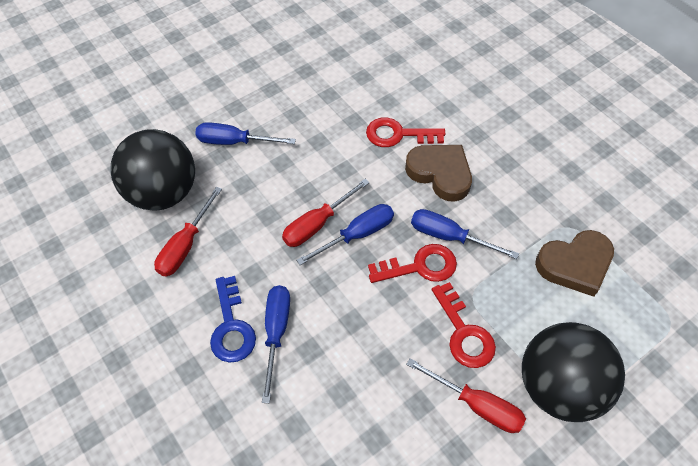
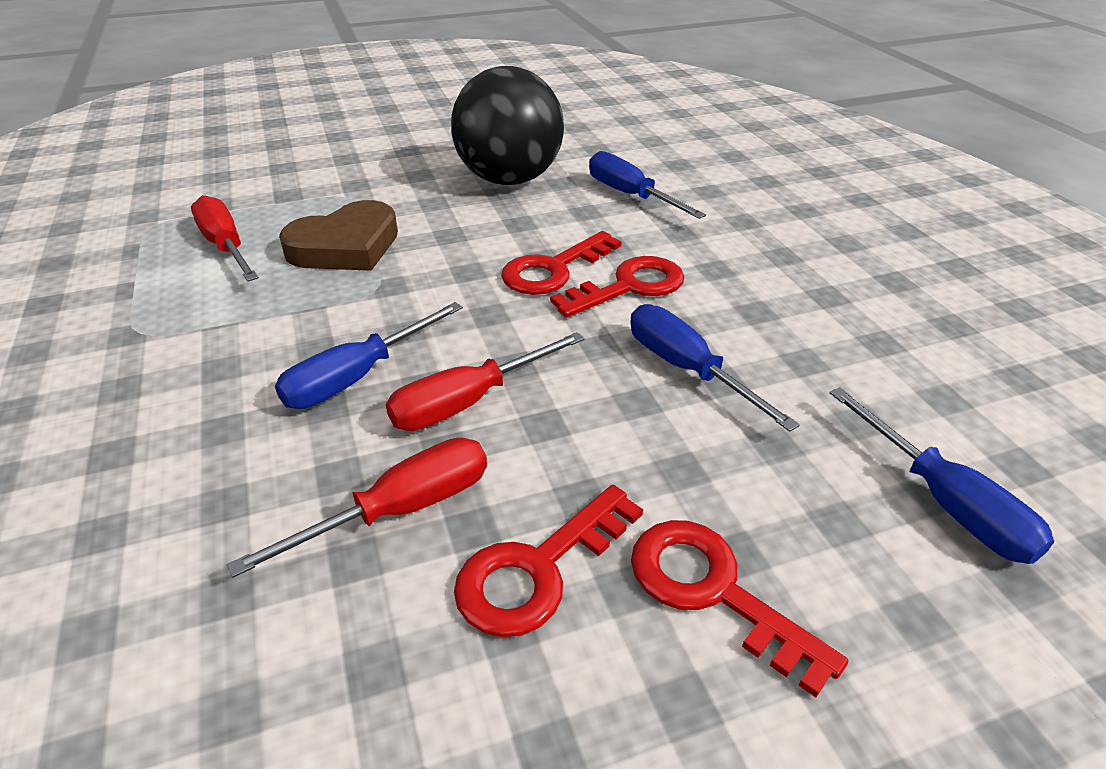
black ball: [111,129,195,211] [522,322,625,422] = 2 -> [451,66,564,185] = 1
blue key: [210,276,256,363] = 1 -> none = 0
brown heart: [405,145,472,202] [535,230,614,297] = 2 -> [279,200,398,271] = 1
red key: [366,118,445,147] [368,244,457,283] [432,282,496,368] = 3 -> [454,485,643,637] [501,231,622,295] [550,256,685,318] [631,520,848,698] = 4

